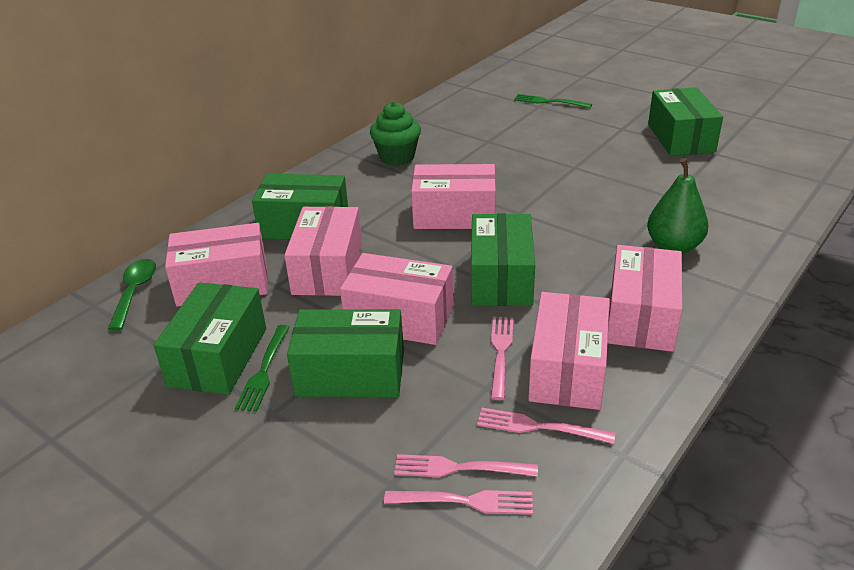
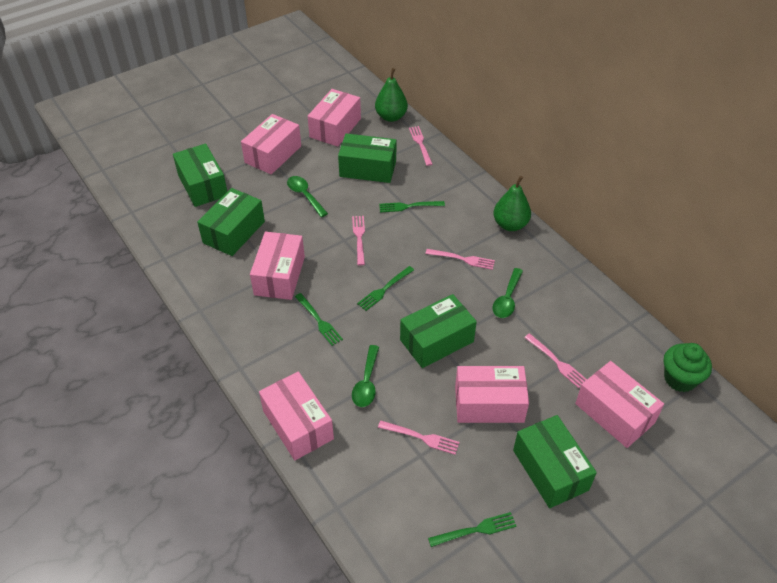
green fork: [235,325,290,412] [514,94,592,108] = 2 -> [295,293,343,346] [357,266,414,311] [379,201,445,212] [428,512,517,547] = 4
green pear: [647,158,708,254] = 1 -> [375,68,408,122] [493,176,531,231] = 2
green spoon: [108,259,156,331] = 1 -> [287,176,328,217] [352,345,379,407] [492,268,523,318] = 3
pink fork: [384,490,533,515] [394,454,538,477] [477,408,615,444] [491,317,513,400] = 4 -> [352,216,365,265] [378,421,460,455] [409,126,432,166] [426,249,495,270] [524,333,587,388] = 5

